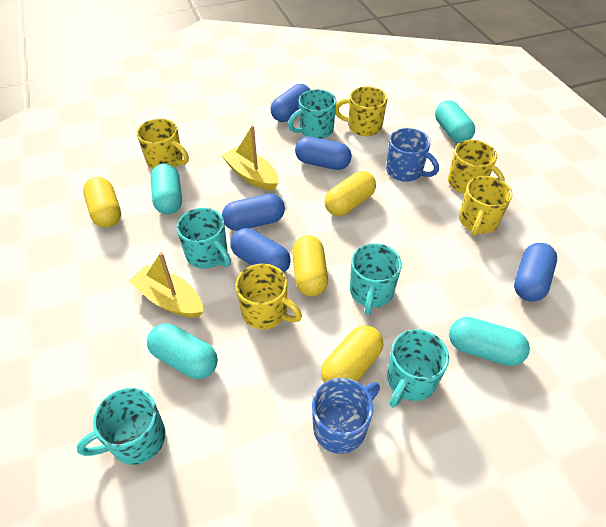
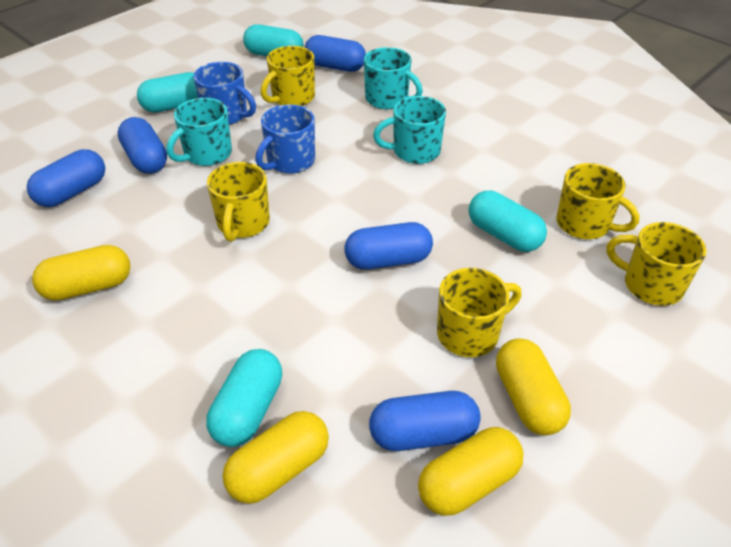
turquoise mug: [77,388,166,465] [177,208,231,269] [288,89,336,139] [350,243,402,315] [387,329,449,407] = 5 -> [167,98,232,166] [364,47,423,109] [373,96,446,164] = 3
yellow boat: [129,252,204,318] [221,125,278,191] = 2 -> none = 0

